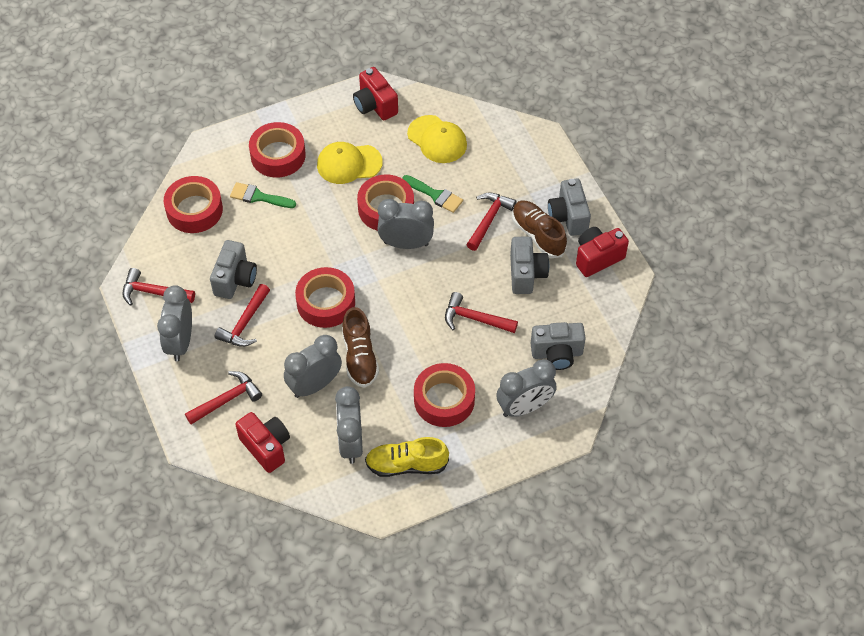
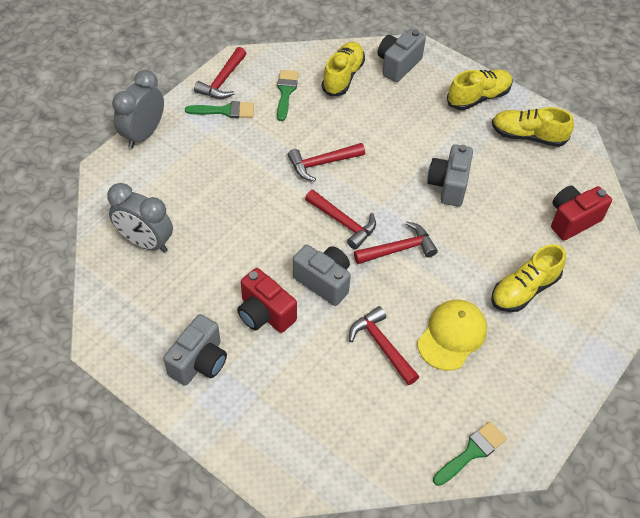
brown shoe: [342,307,379,388] [512,200,567,258] = 2 -> none = 0
green brush: [230,182,296,208] [402,175,463,213] = 2 -> [185,101,254,118] [277,70,299,121] [433,421,507,486] = 3
grey clock: [157,285,192,361] [284,335,342,398] [335,386,363,464] [377,199,434,249] [496,359,557,417] = 5 -> [107,183,173,253] [112,70,164,148] = 2
red camera: [235,412,290,473] [353,67,398,120] [576,227,629,277] = 3 -> [237,268,297,333] [551,186,612,240] = 2
red tape: [164,176,223,233] [249,122,306,178] [295,267,355,328] [357,175,414,231] [414,363,475,427] = 5 -> none = 0
yellow cap: [317,142,383,184] [407,115,467,163] = 2 -> [417,300,487,371] = 1
yellow shoe: [365,437,449,477] = 1 -> [322,41,365,96] [447,69,513,110] [491,244,566,312] [492,107,574,147] = 4

